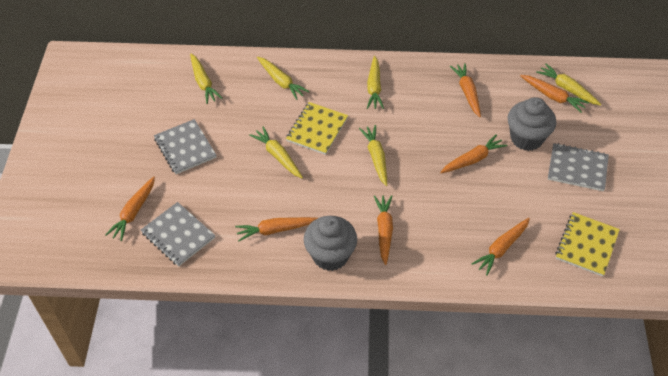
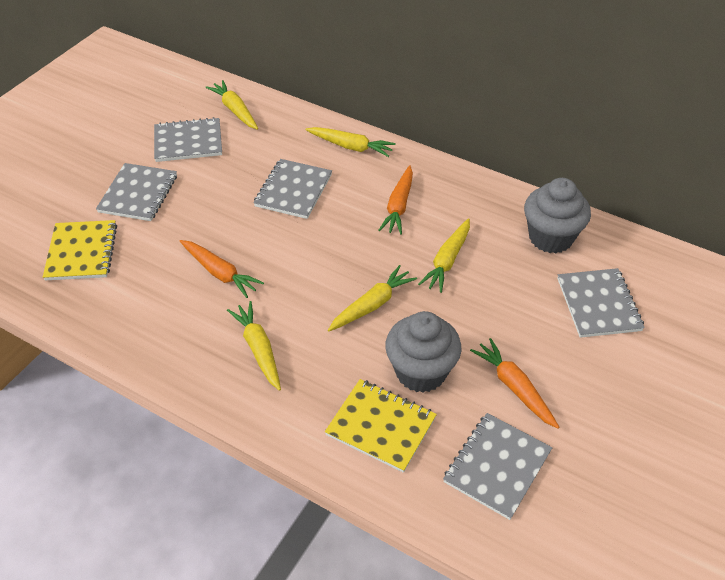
grey notebook: [141,202,215,266] [154,119,217,174] [548,143,609,191] = 3 -> [96,163,177,221] [154,117,222,162] [253,159,332,219] [443,413,552,520] [557,268,645,338] = 5
orange carrot: [105,177,155,241] [235,217,318,242] [374,195,393,265] [440,134,508,173] [450,63,481,117] [472,218,530,275] [520,75,589,113] = 7 -> [180,240,264,298] [379,165,413,235] [470,338,559,429] = 3
yellow carrot: [190,54,223,104] [250,126,303,178] [257,57,309,100] [359,125,387,186] [367,56,384,109] [536,64,602,106] = 6 -> [205,80,258,130] [227,301,281,391] [305,127,396,157] [328,265,417,331] [418,218,470,293] = 5

